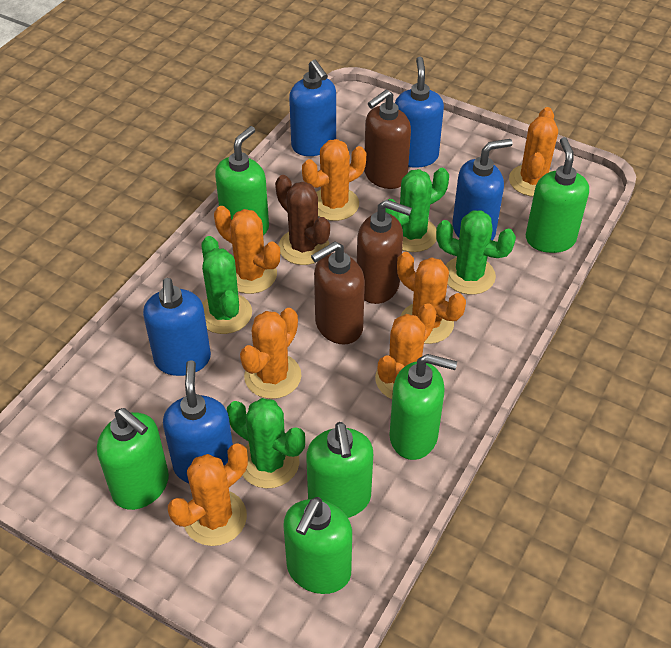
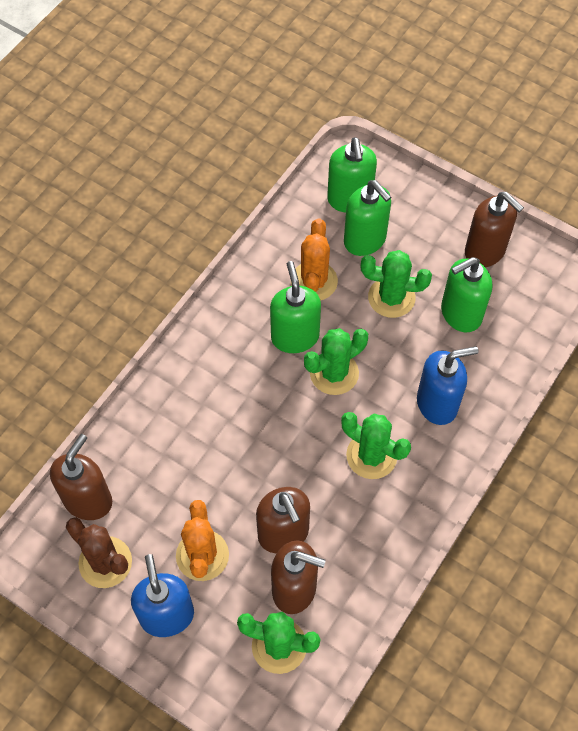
blue soap dispenser: [143,278,211,376] [163,360,233,483] [289,60,336,156] [395,57,444,168] [452,139,513,241] = 5 -> [131,554,194,637] [417,346,479,425] = 2
brown soap dispenser: [311,241,365,345] [357,200,412,304] [364,90,411,189] = 3 -> [50,434,112,520] [256,487,310,554] [271,541,326,614] [465,192,524,267] = 4
green soap dispenser: [97,408,169,510] [215,126,269,235] [283,497,352,594] [306,422,373,518] [390,354,457,460] [526,137,589,253] = 6 -> [270,261,321,353] [327,137,377,212] [344,180,391,256] [441,257,492,332] = 4
orange cactus: [168,443,248,546] [214,206,280,294] [240,308,301,399] [302,139,366,221] [375,303,437,399] [397,252,466,344] [509,107,558,197] = 7 -> [176,500,229,581] [291,218,338,301] = 2

